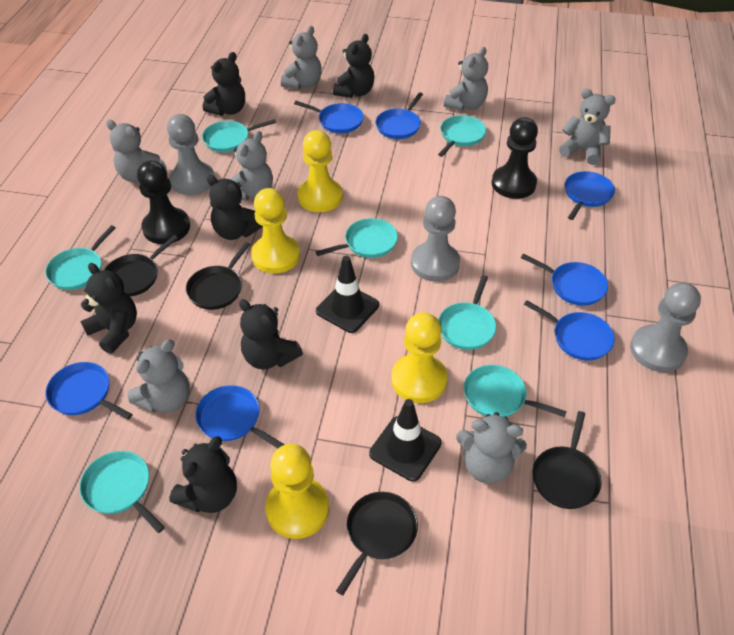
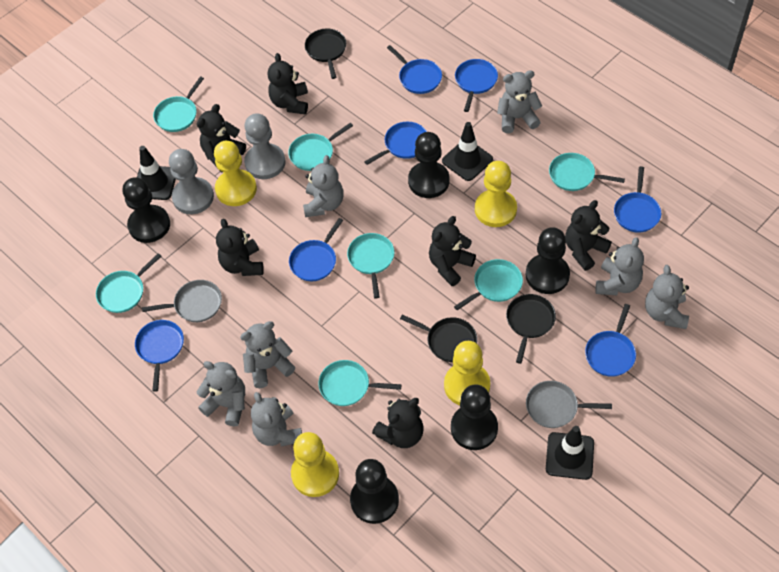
black pan: [104,235,178,297] [186,242,250,310] [336,492,418,595] [533,411,602,509] = 4 -> [305,29,346,79] [400,314,477,362] [506,294,556,364] = 3
black pawn: [137,160,190,244] [492,117,538,199] = 2 -> [122,177,170,243] [350,459,399,524] [408,132,449,198] [451,385,498,450] [526,227,570,294] = 5
black traffic cone: [316,256,379,333] [369,399,442,482] = 2 -> [137,146,176,200] [442,122,493,181] [546,426,594,480] = 3
grey pan: none = 0 -> [142,280,222,322] [526,381,612,428] = 2
grey pawn: [167,114,214,195] [411,196,460,282] [630,282,701,372] = 3 -> [169,149,214,214] [244,113,286,179] = 2

